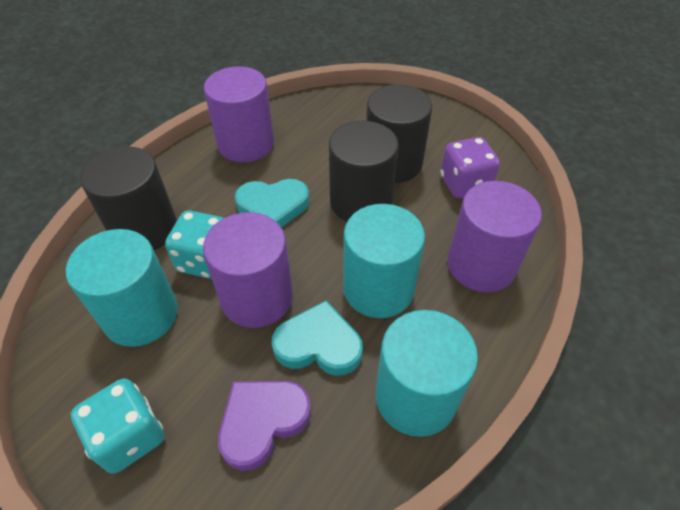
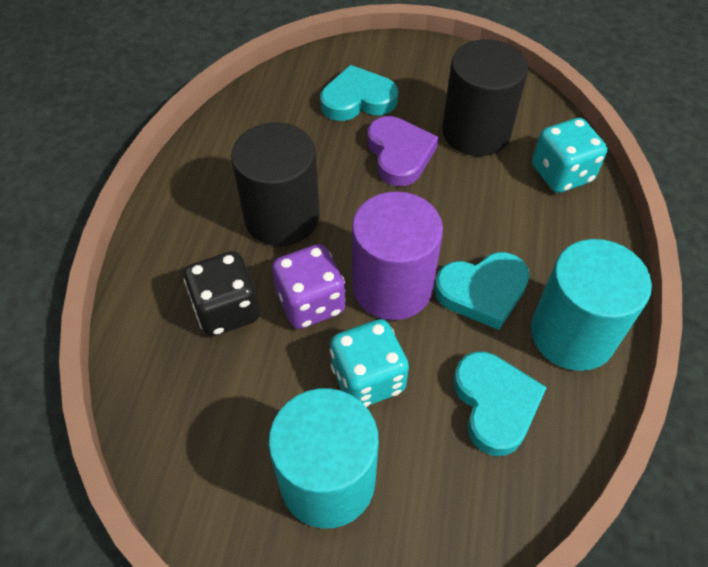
black cylinder: [80,146,177,250] [329,121,399,221] [366,84,432,183] = 3 -> [231,123,320,246] [442,39,528,156] = 2
black dice: none = 0 -> [184,251,260,336] = 1
purple cylinder: [203,212,293,328] [204,66,274,162] [447,181,542,293] = 3 -> [352,191,443,320] = 1
turquoise cylinder: [66,229,178,347] [343,204,425,318] [375,310,478,437] = 3 -> [268,388,379,528] [531,239,652,371] = 2
turquoise heart: [235,179,309,228] [272,301,363,376] = 2 -> [320,65,398,121] [434,252,530,330] [453,352,547,456] = 3

